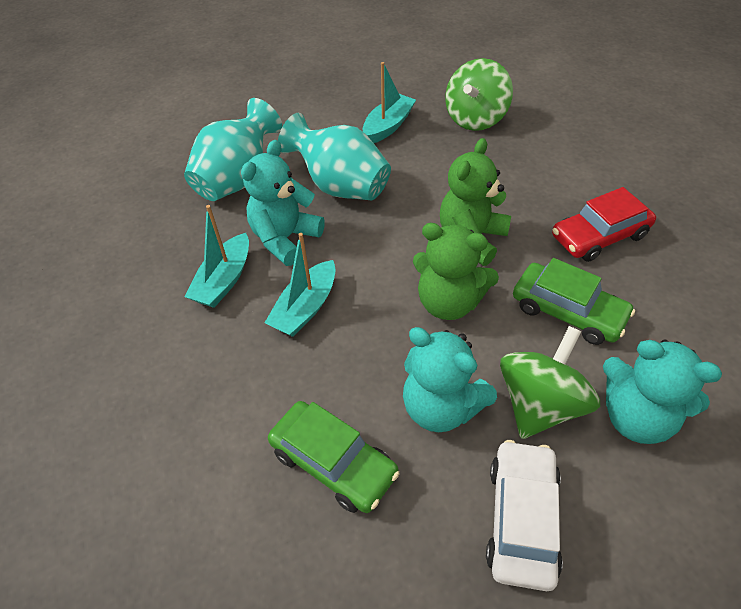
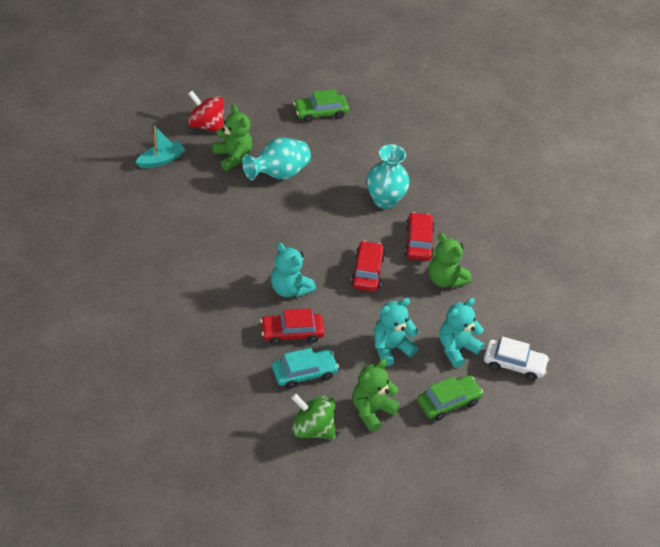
green spinning top: [445,58,513,131] [500,326,600,439] = 2 -> [291,393,336,439] = 1
green teddy bear: [413,223,499,320] [440,138,511,266] = 2 -> [212,105,252,171] [353,359,400,432] [429,233,472,288] = 3
red car: [552,187,656,262] = 1 -> [260,308,324,345] [351,241,385,292] [404,212,435,261] = 3
red spinning top: none = 0 -> [188,91,224,132] = 1
turquoise boat: [184,205,249,308] [265,233,336,337] [363,62,416,143] = 3 -> [136,126,185,168] = 1
turquoise car: none = 0 -> [272,348,339,389] = 1

